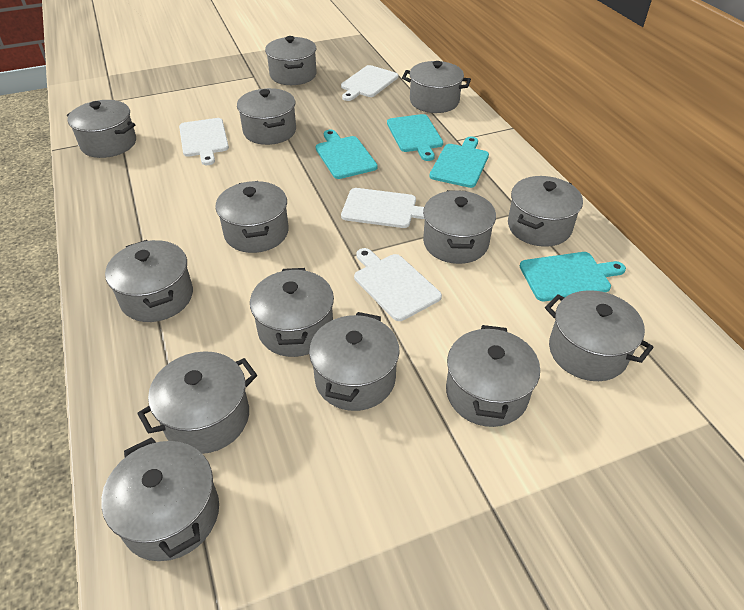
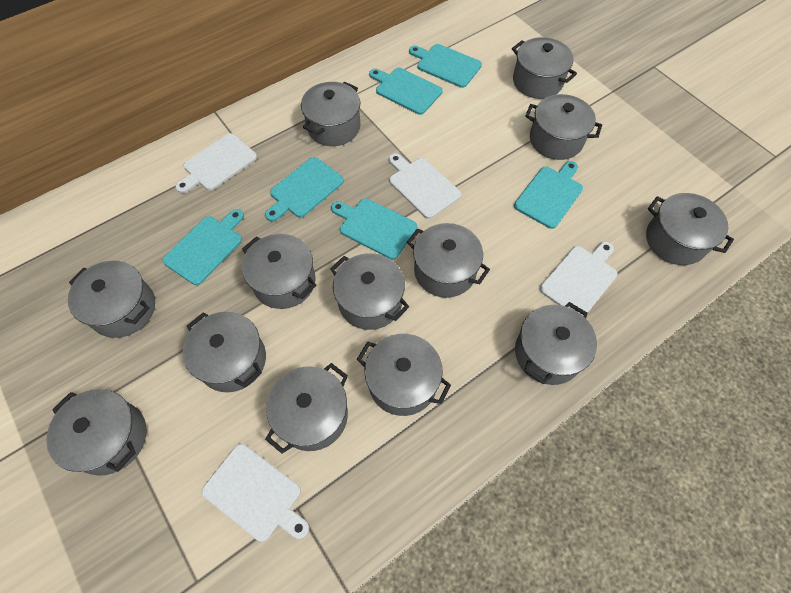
grey pot: [67,100,136,158] [101,437,219,561] [105,240,193,322] [137,351,257,454] [215,181,289,253] [237,88,296,145] [250,268,334,357] [265,36,317,85] [309,312,400,411] [402,61,471,113] [423,190,496,264] [446,325,540,427] [508,176,583,247] [545,290,654,381] = 14 -> [46,389,146,476] [68,261,155,338] [183,312,266,392] [242,234,317,309] [265,363,348,454] [301,82,360,146] [330,253,409,330] [357,334,451,416] [407,223,490,298] [512,37,577,99] [515,302,597,385] [525,94,602,160] [646,193,734,265] = 13
turquoise cutting board: [316,129,378,179] [387,114,443,161] [429,136,489,188] [520,252,626,301] = 4 -> [162,209,244,285] [265,157,344,221] [331,198,417,259] [369,68,443,115] [409,44,482,88] [514,161,583,229] = 6

